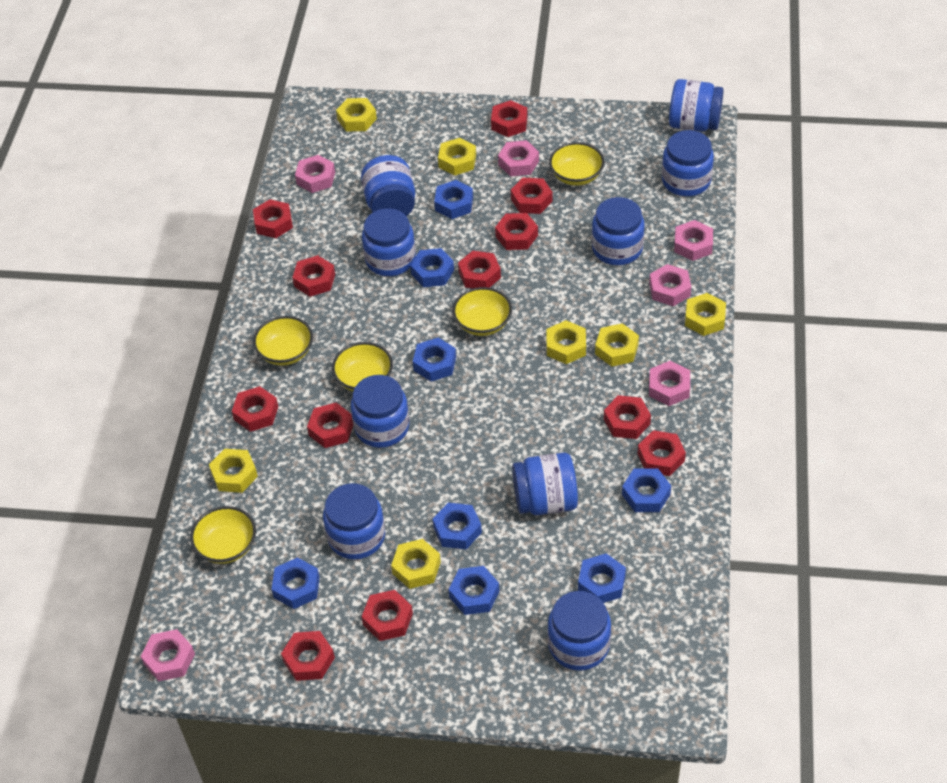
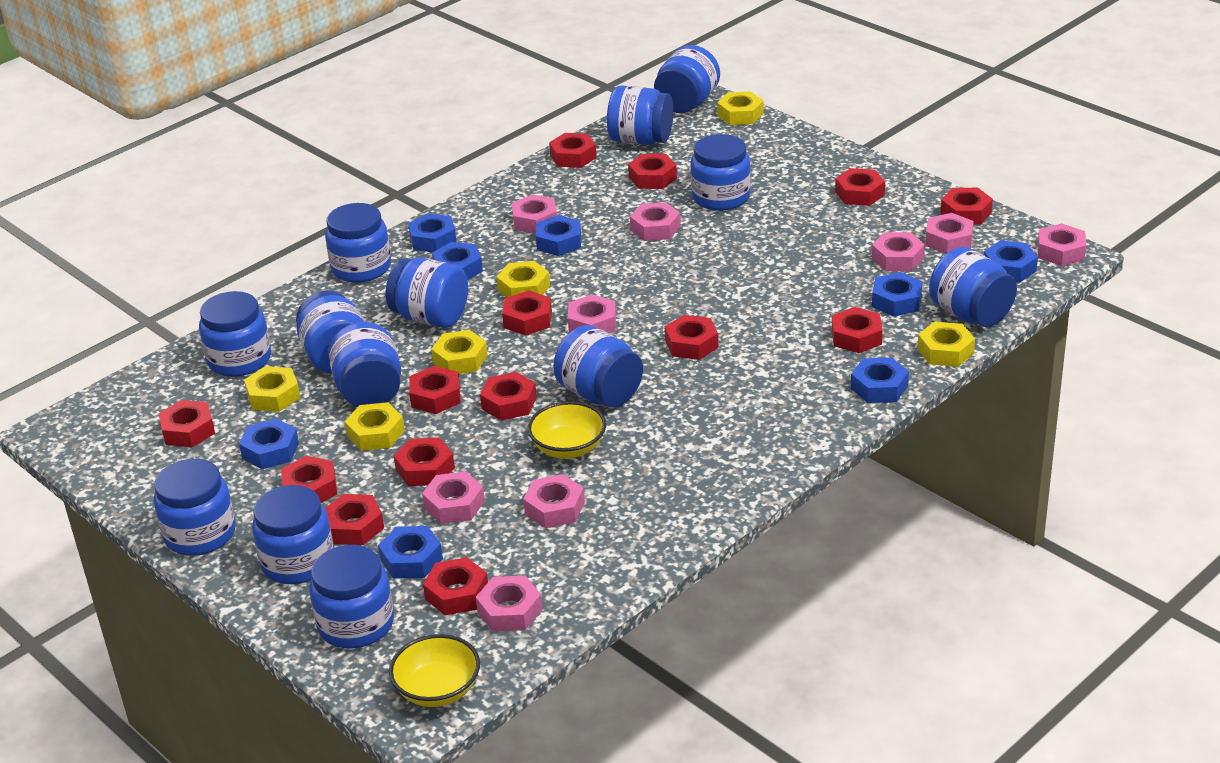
blue jar: [323,483,385,560] [351,375,409,448] [361,155,415,216] [362,208,416,276] [512,453,578,515] [548,591,611,671] [592,197,644,265] [662,130,714,196] [669,79,724,131] = 9 -> [154,459,236,556] [199,291,271,377] [252,485,334,584] [296,291,365,374] [309,545,394,649] [325,203,391,283] [328,322,401,407] [386,257,468,328] [553,325,643,408] [607,86,673,145] [654,45,720,113] [691,134,751,211] [929,247,1017,327] = 13
pink nut: [140,629,195,681] [295,155,335,193] [498,140,539,177] [649,264,691,306] [649,361,690,406] [674,220,713,261] = 6 -> [422,471,485,524] [476,576,543,632] [512,195,557,234] [523,474,585,528] [568,294,616,333] [630,202,681,241] [872,232,925,271] [925,213,974,254] [1038,223,1086,266] = 9
red nut: [232,386,278,432] [253,199,293,238] [281,631,335,681] [292,255,335,297] [307,402,353,448] [362,590,413,641] [458,251,501,289] [491,100,527,137] [495,213,538,250] [511,178,552,214] [604,395,651,439] [637,430,686,476] = 12 -> [159,400,215,447] [281,456,337,503] [325,494,384,545] [394,438,455,486] [409,366,461,414] [423,557,488,615] [480,372,537,421] [502,291,552,336] [549,133,597,168] [628,154,677,189] [665,315,718,360] [832,307,883,353] [835,168,885,206] [941,188,993,225] = 14
yellow bowl: [190,506,256,564] [253,316,313,366] [332,342,393,392] [453,287,512,336] [549,142,604,186] = 5 -> [389,634,480,707] [528,401,606,459] = 2
yellow nut: [209,449,258,493] [336,98,377,131] [391,539,441,589] [438,138,476,176] [547,320,586,364] [595,323,639,367] [685,293,726,336] = 7 -> [244,366,300,412] [345,402,405,451] [431,330,488,374] [497,261,550,298] [717,91,764,125] [917,322,975,367] = 6

